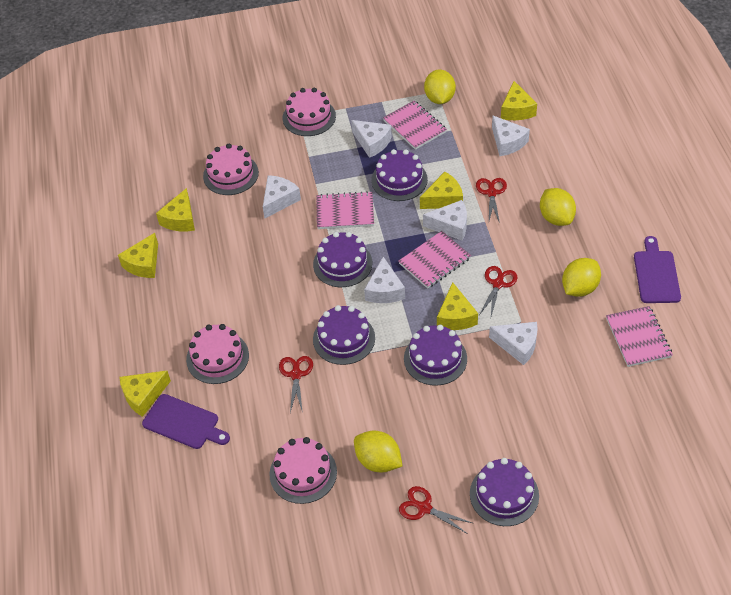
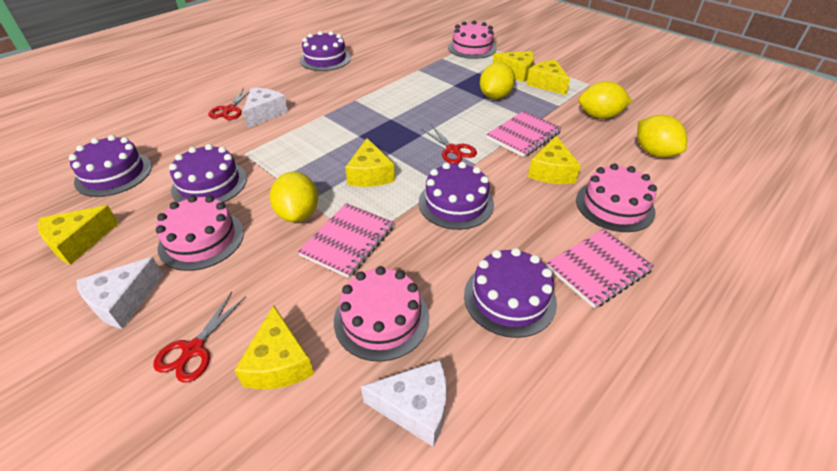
pink notebook: [316,191,374,229] [383,101,447,150] [399,231,471,289] [606,306,673,367] = 4 -> [297,203,394,278] [486,111,562,157] [546,229,654,308] = 3
purple cutting board: [142,394,230,449] [634,236,681,303] = 2 -> none = 0
red scissors: [279,356,313,413] [399,486,472,534] [476,178,507,223] [479,266,517,316] = 4 -> [153,292,246,383] [208,88,250,120] [421,124,477,164] = 3
white cheese: [263,175,301,218] [351,120,392,158] [364,257,405,303] [423,200,467,240] [489,322,538,365] [492,116,530,156] = 6 -> [76,257,163,329] [243,88,288,128] [361,360,447,447] = 3

